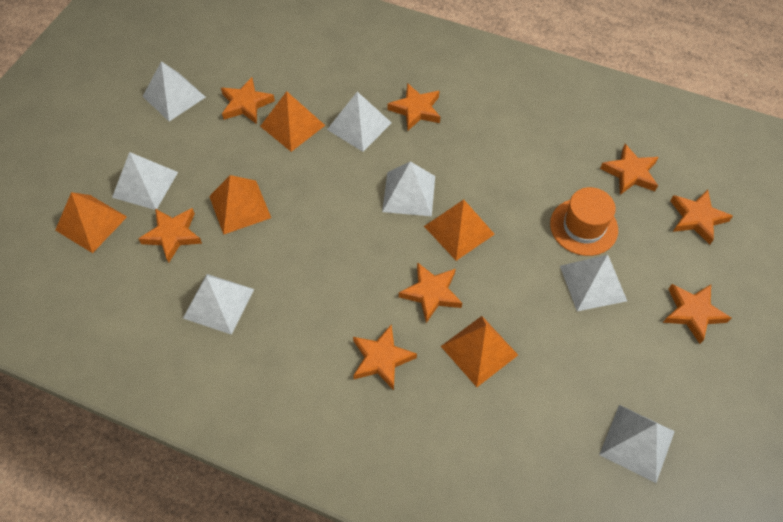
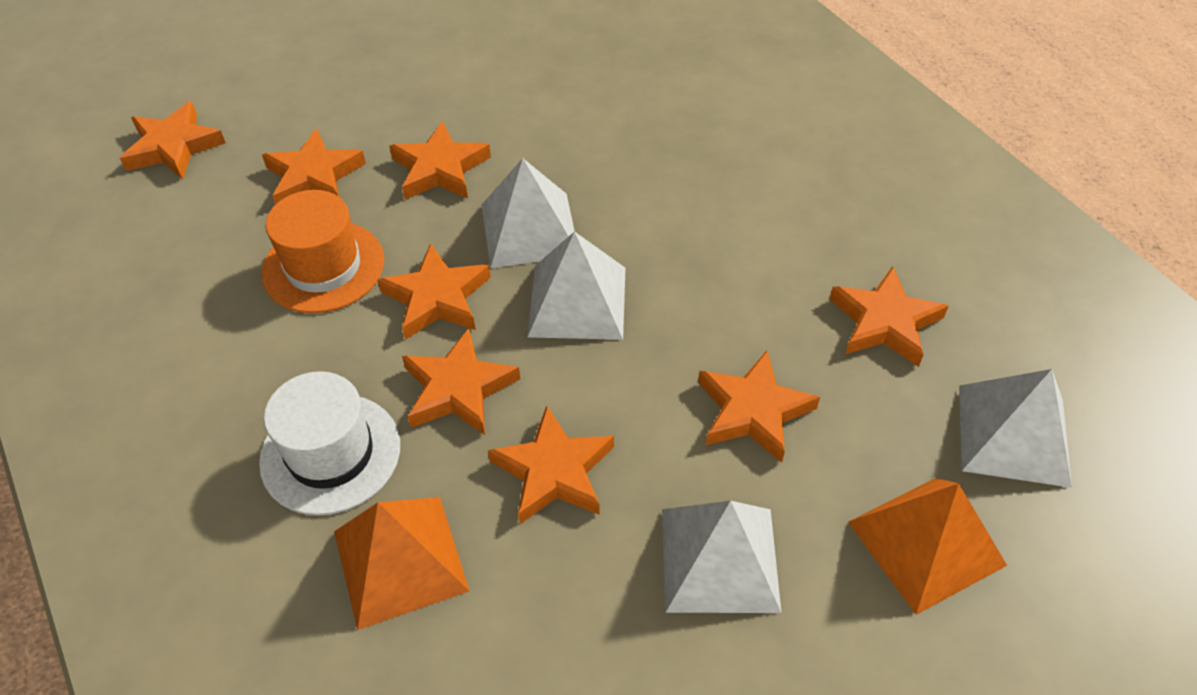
orange pyramid: [55,192,127,253] [209,175,271,235] [260,91,325,152] [424,200,495,261] [441,316,518,387] = 5 -> [334,497,469,630] [848,478,1007,615] = 2
white hat: none = 0 -> [259,371,400,515] = 1
white pyramid: [112,152,178,210] [142,61,206,121] [183,274,254,335] [327,92,391,152] [382,161,435,216] [560,255,627,311] [599,405,675,483] = 7 -> [482,158,575,268] [527,231,626,340] [662,501,782,613] [959,369,1072,488] = 4

